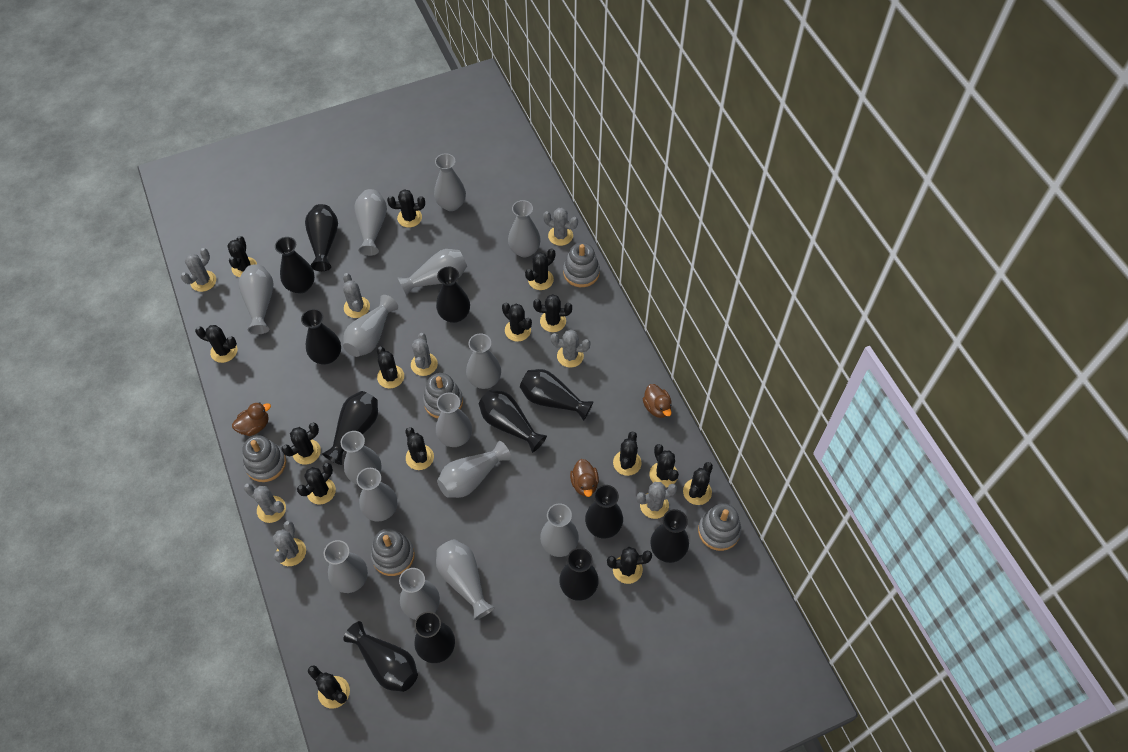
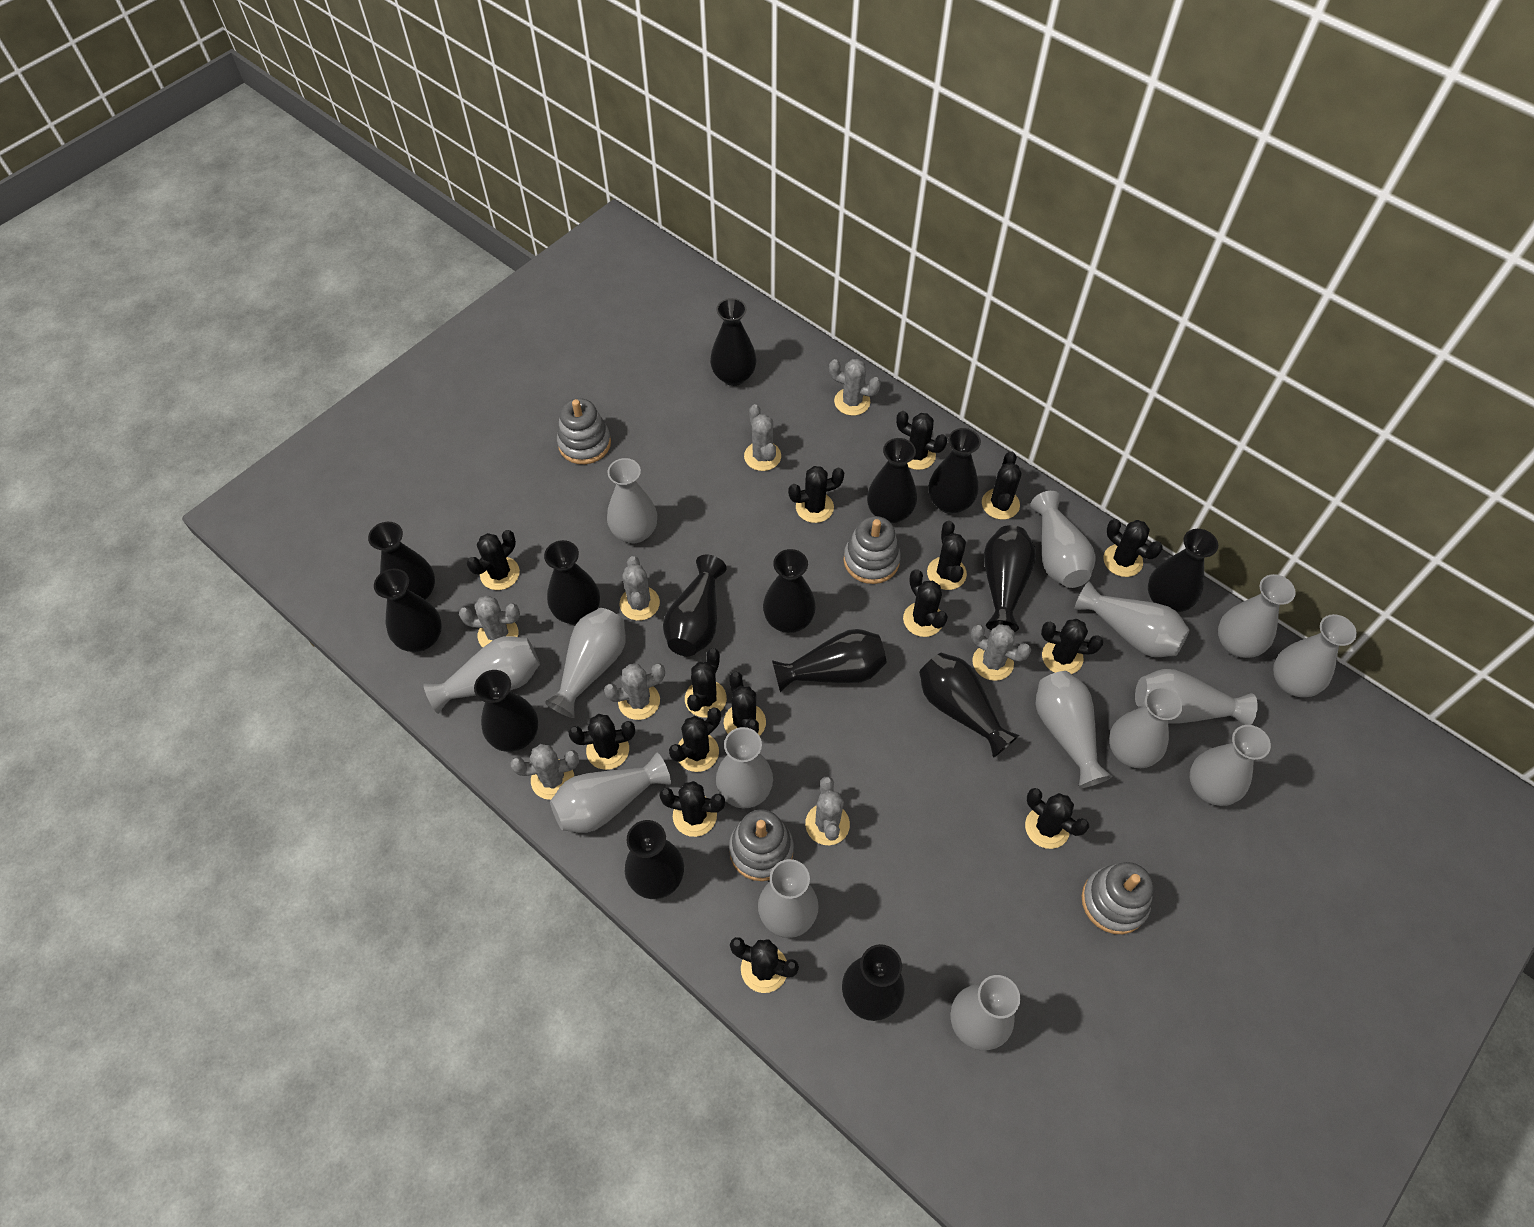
black vase: [275,237,315,293] [301,309,341,364] [305,204,338,271] [322,391,378,465] [343,621,418,692] [414,612,455,663] [436,267,470,323] [479,390,547,453] [520,369,594,421] [559,548,599,601] [585,485,623,538] [650,509,689,563] = 12 -> [368,522,435,600] [374,568,442,652] [474,670,538,752] [544,540,600,624] [625,820,684,899] [663,555,727,656] [710,298,757,386] [763,549,816,633] [772,629,886,692] [842,944,905,1021] [867,438,917,524] [919,653,1019,758] [928,428,981,514] [984,525,1036,632] [1148,529,1218,613] = 15
brown duck: [232,402,271,436] [570,459,599,497] [643,384,672,418] = 3 -> none = 0
grey stacking toy: [243,435,286,482] [371,529,415,576] [423,373,463,418] [563,243,600,287] [698,503,741,551] = 5 -> [557,398,611,464] [729,809,794,881] [844,516,901,584] [1082,862,1154,934] = 4

